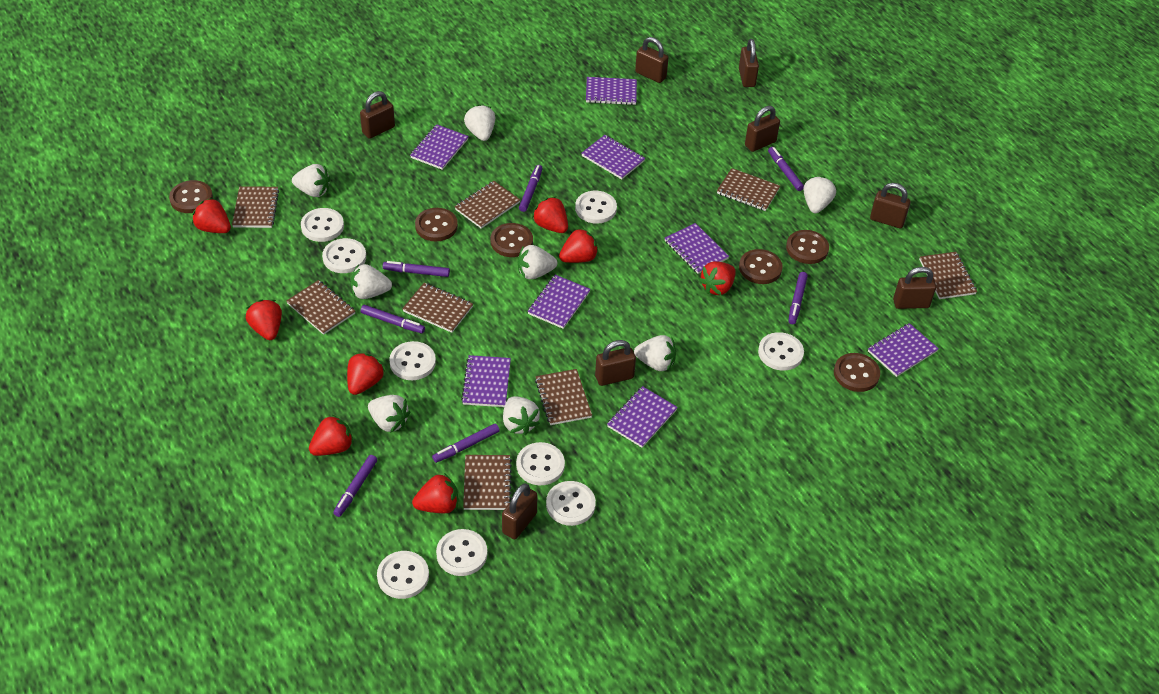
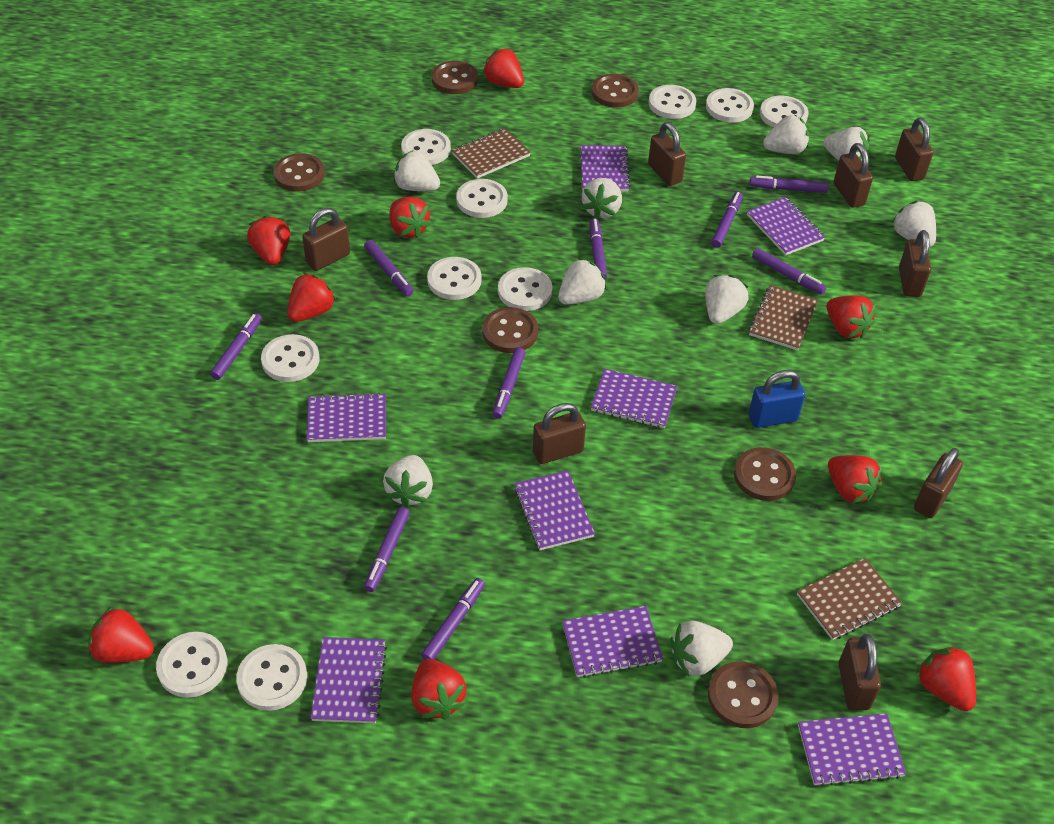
blue padlock: none = 0 -> [748,370,805,428] = 1
brown notebook: [232,186,279,228] [287,280,355,335] [402,283,473,333] [455,181,520,229] [463,455,512,510] [535,369,592,425] [717,168,780,211] [919,252,977,299] = 8 -> [452,128,531,179] [749,285,818,351] [797,558,902,640] = 3
purple marker: [333,455,377,517] [360,305,425,333] [383,261,450,277] [432,423,500,463] [519,165,543,212] [768,147,804,191] [788,272,808,324] = 7 -> [210,313,262,380] [364,240,413,296] [364,507,410,592] [421,578,485,660] [492,347,525,419] [590,218,607,279] [711,192,743,248] [749,176,828,193] [752,248,826,294] = 9
red strawberry: [192,198,231,233] [246,299,282,340] [309,414,354,456] [347,353,385,395] [412,473,458,513] [532,196,568,233] [559,228,599,263] [699,261,736,295] = 8 -> [88,606,154,663] [247,215,290,265] [287,273,336,322] [390,197,432,239] [412,659,467,720] [483,48,524,88] [827,295,876,338] [828,455,883,504] [916,646,976,711] = 9
white button: [301,208,344,242] [322,238,366,273] [377,551,429,599] [389,341,436,380] [436,529,487,576] [516,442,565,485] [546,481,596,526] [575,191,617,224] [758,332,804,371] = 9 -> [156,632,227,698] [236,644,307,711] [261,334,319,382] [401,129,451,165] [427,257,481,300] [456,179,508,218] [498,267,552,311] [648,85,696,119] [706,88,754,122] [760,95,808,127] = 10
white strawberry: [292,164,330,197] [350,264,392,299] [368,395,410,433] [464,104,495,141] [503,396,540,435] [518,245,557,279] [634,335,676,371] [803,176,836,213] = 8 -> [383,455,433,508] [393,150,440,191] [558,258,607,305] [582,178,622,219] [670,621,733,677] [705,275,749,324] [763,114,809,154] [823,127,869,161] [892,201,936,247] = 9

